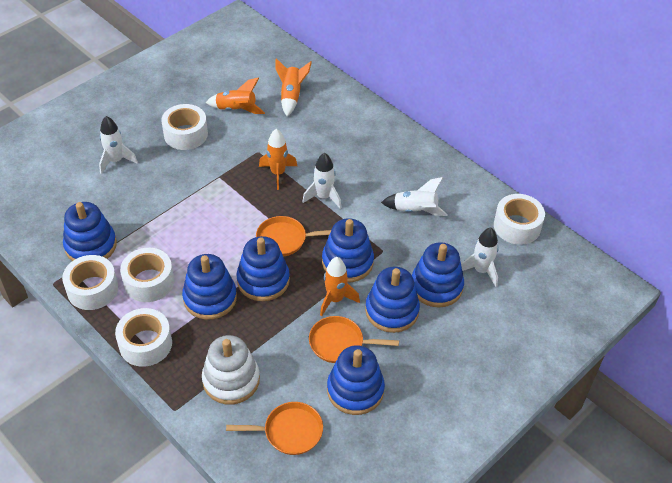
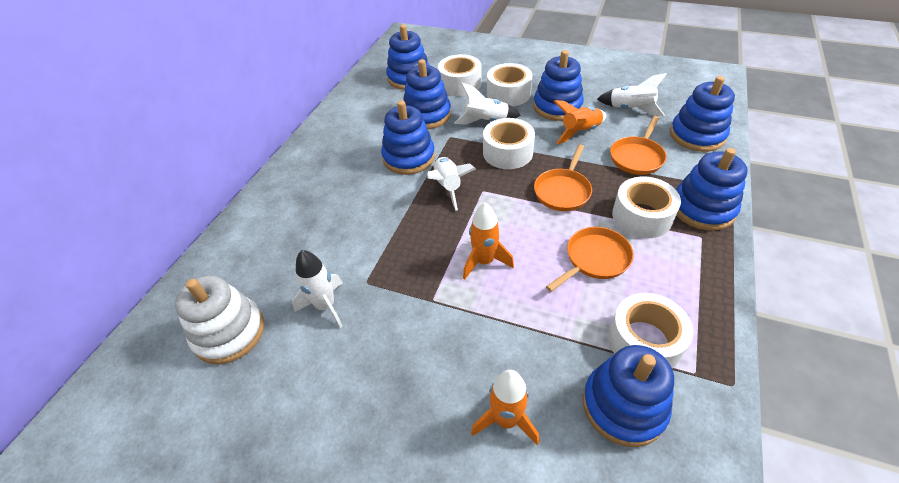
orange rocket: [206,77,265,114] [259,129,297,190] [275,58,312,116] [320,257,360,316] = 4 -> [463,203,514,280] [471,370,539,446] [553,100,606,144] = 3

